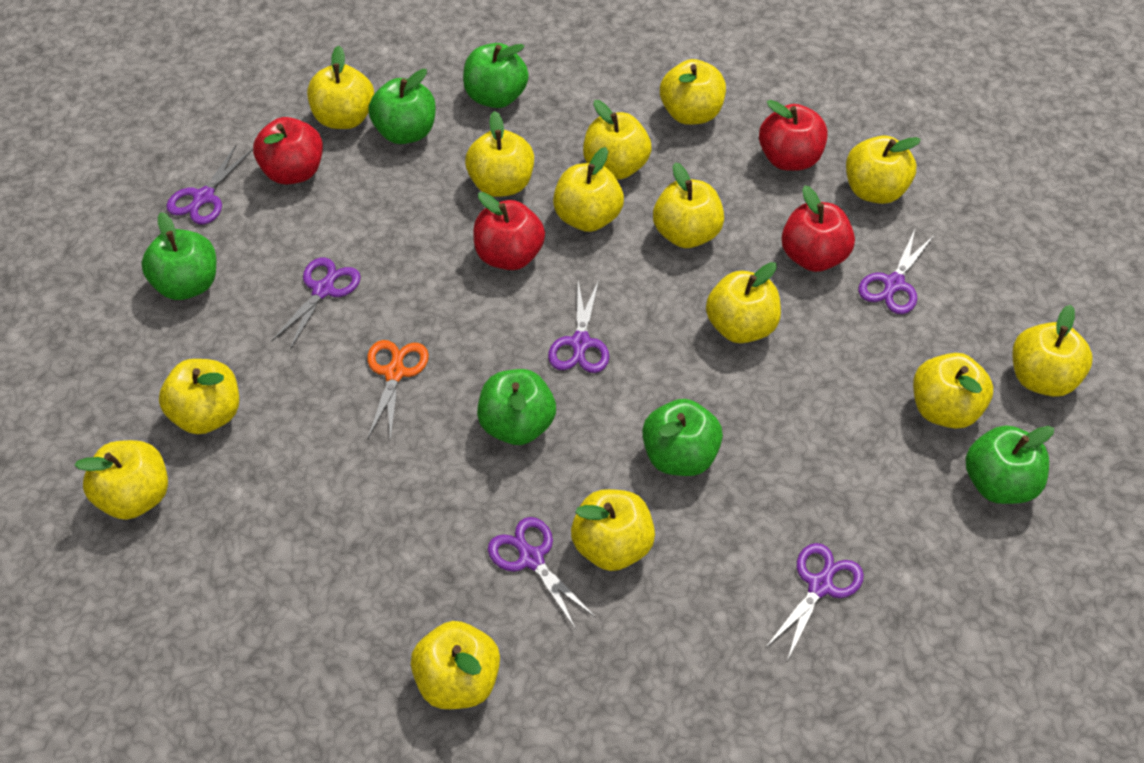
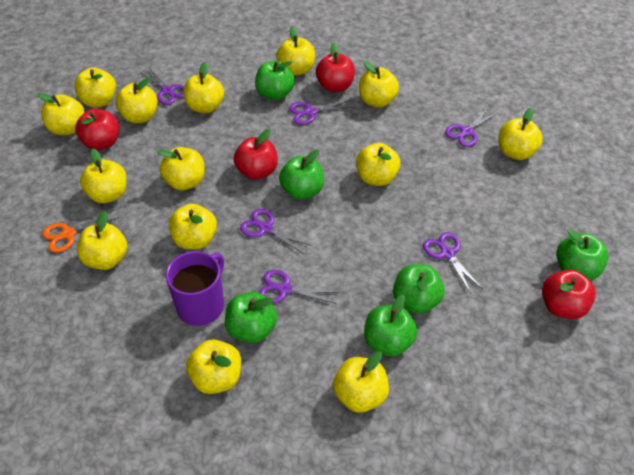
purple mug: none = 0 -> [166,251,224,326] = 1

